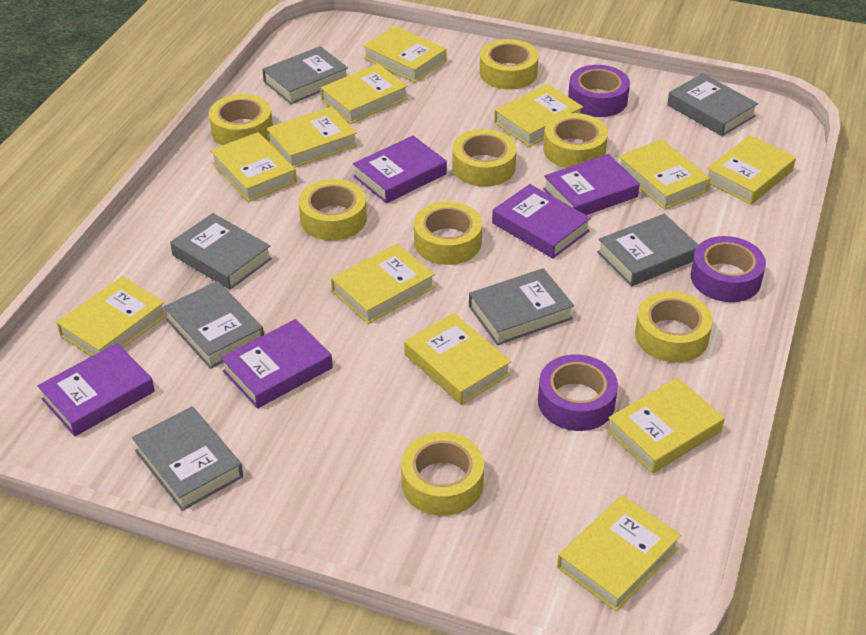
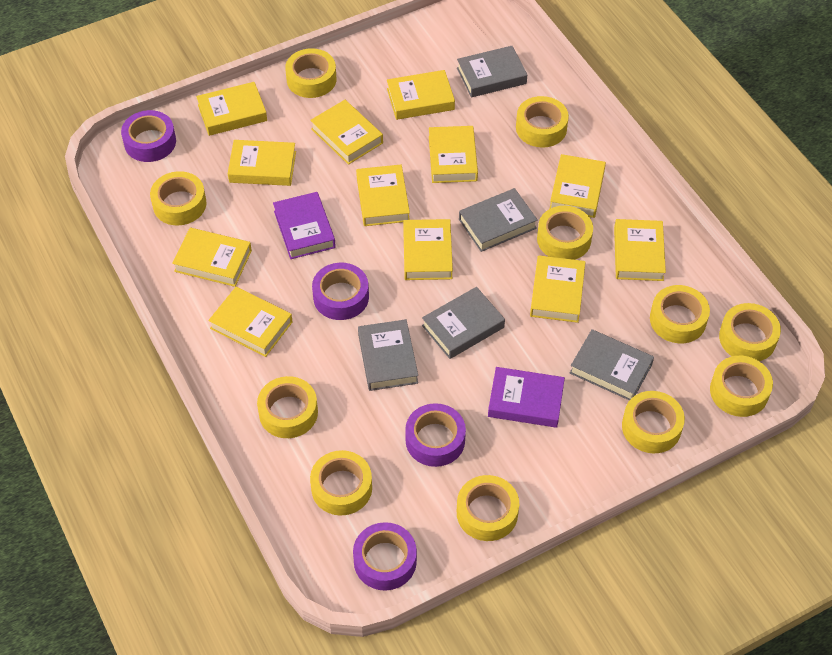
grey book: [132,406,243,511] [164,281,264,369] [170,213,272,290] [262,46,348,104] [469,268,574,345] [597,214,698,287] [667,73,758,136] = 7 -> [358,319,418,391] [422,287,505,359] [457,46,527,98] [459,188,538,252] [570,329,654,401] = 5
purple book: [37,343,155,436] [221,319,333,409] [353,136,447,203] [492,184,591,258] [543,154,640,215] = 5 -> [273,192,336,259] [488,367,565,428] = 2
purple tape: [538,354,618,431] [568,65,630,117] [691,236,766,302] = 3 -> [121,110,176,162] [312,263,369,320] [353,522,417,591] [405,403,466,467] = 4
yellow tape: [209,94,273,145] [299,179,367,241] [401,432,484,516] [414,202,482,265] [452,129,517,187] [480,39,538,90] [543,113,608,168] [635,291,713,362] = 8 -> [150,171,206,225] [257,376,318,438] [285,48,337,98] [310,450,372,516] [457,475,519,541] [516,96,569,147] [537,206,593,260] [622,391,685,453] [650,285,710,343] [710,356,773,417] [719,303,781,361] = 11

